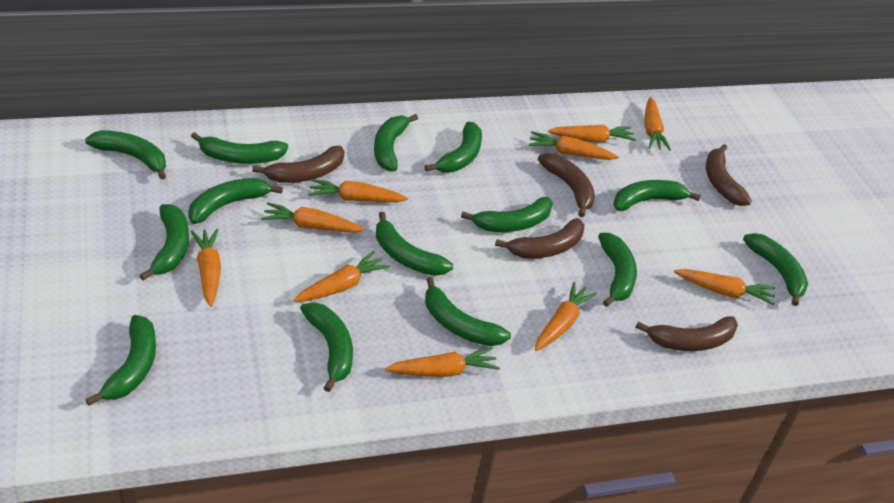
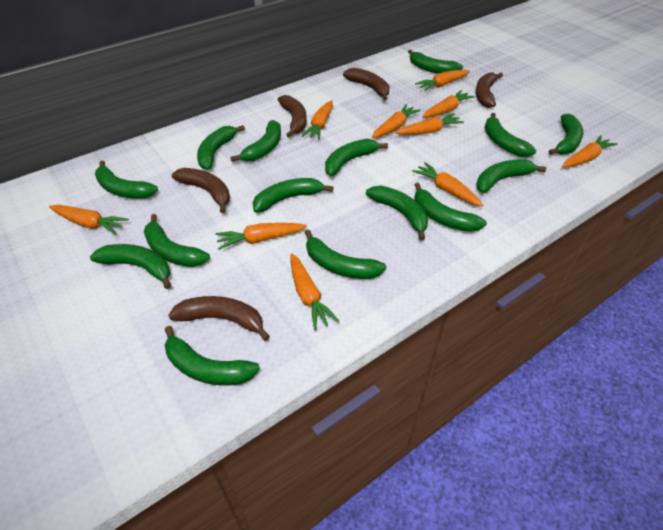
green banana: [85,130,166,180] [85,315,156,406] [139,204,189,281] [188,178,283,224] [191,132,288,164] [300,302,353,392] [374,114,418,171] [376,212,453,276] [424,122,482,172] [425,277,511,346] [461,197,553,232] [598,233,637,307] [613,180,701,211] [743,233,808,306] = 14 -> [90,244,171,289] [95,161,158,199] [144,214,210,267] [165,326,260,385] [197,125,245,170] [231,120,281,162] [253,178,334,213] [305,230,386,279] [325,139,388,176] [366,186,428,240] [408,50,463,74] [415,183,487,232] [477,159,546,193] [485,113,536,157] [549,114,583,155] = 15

